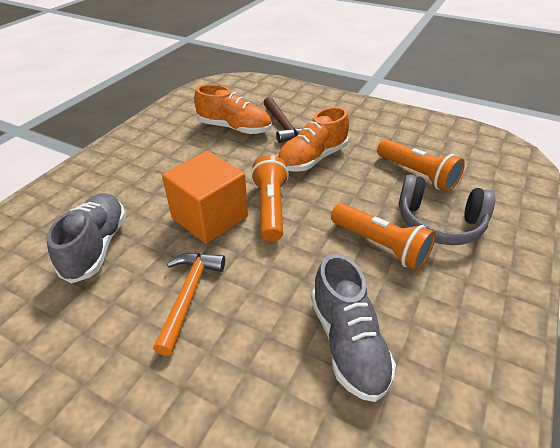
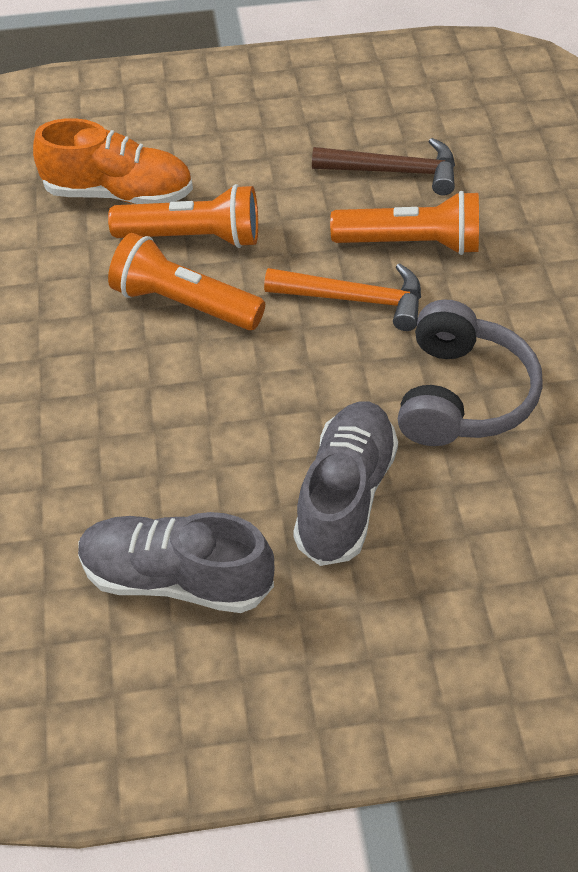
orange cube: [162,151,248,244] = 1 -> none = 0
orange shoe: [194,84,272,134] [278,107,349,172] = 2 -> [33,118,193,204] = 1

